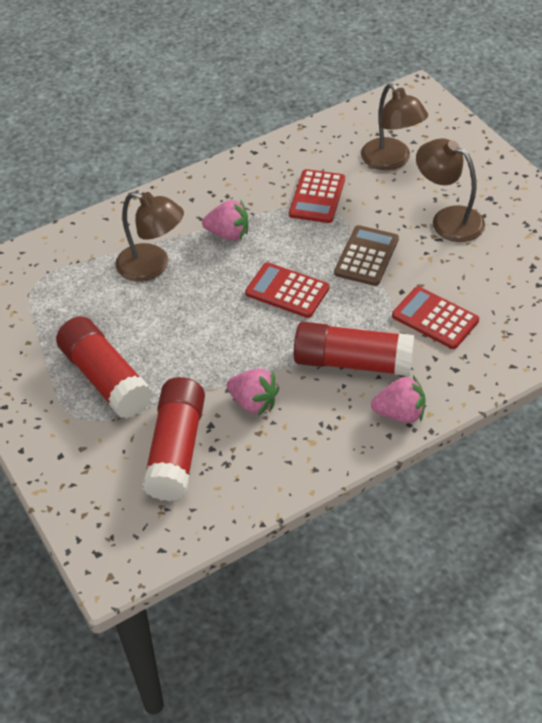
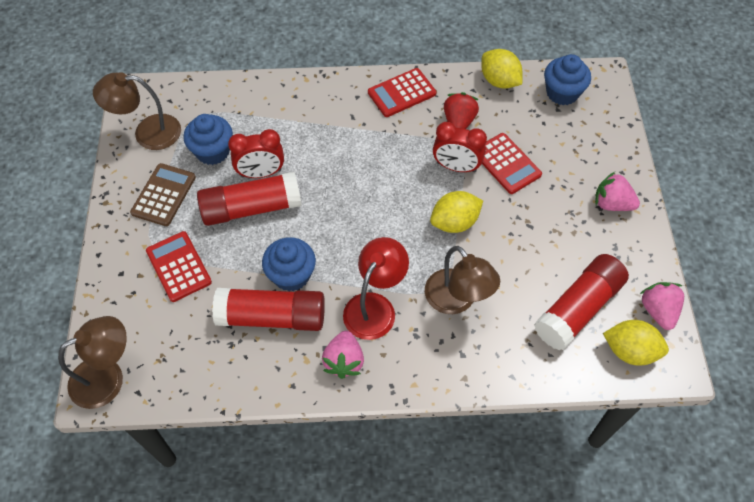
blue cupcake: none = 0 -> [183,114,233,165] [262,237,316,291] [544,54,591,105] = 3
red clock: none = 0 -> [228,129,284,178] [433,122,487,172] = 2
red lamp: none = 0 -> [343,237,409,340] = 1
red strawberry: none = 0 -> [444,92,479,129] = 1
yellow lemon: none = 0 -> [430,191,483,233] [481,49,523,89] [603,320,669,366] = 3

